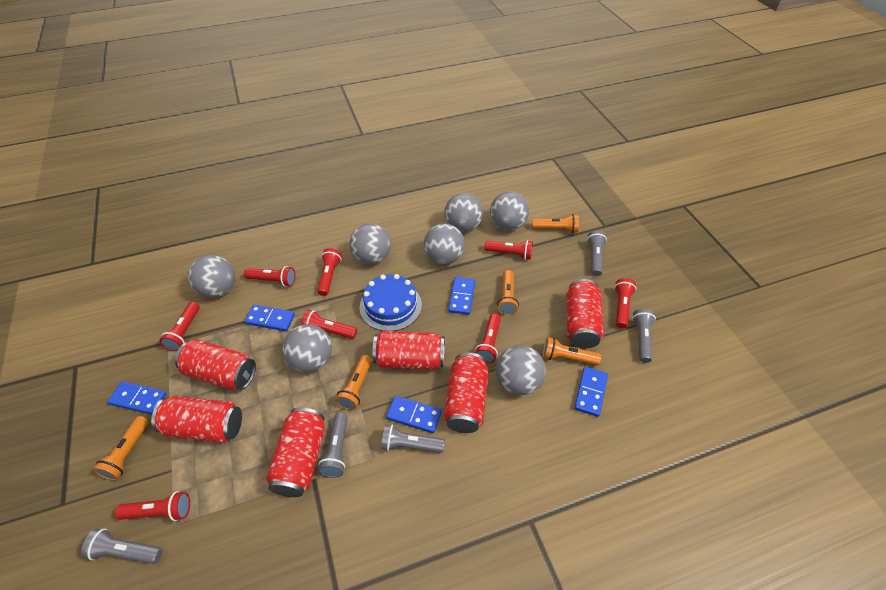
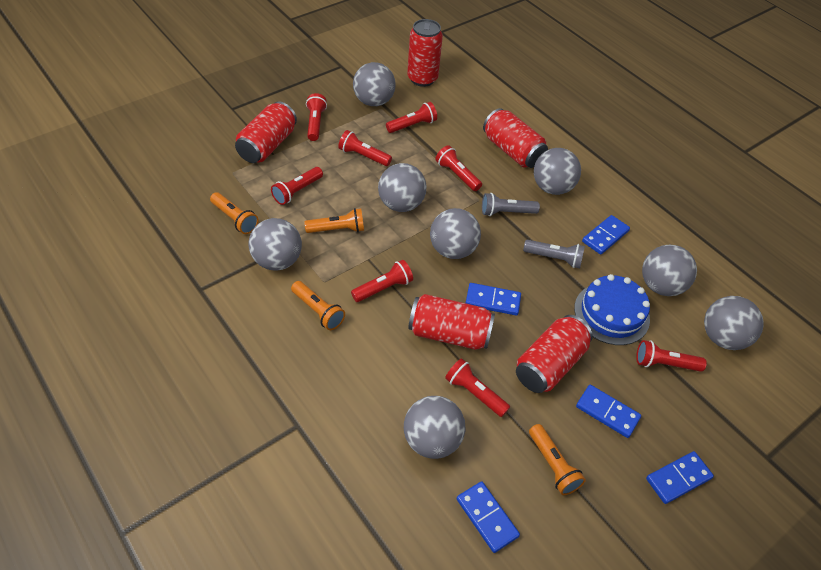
grey ball: [188,255,235,298] [282,324,332,372] [349,223,391,265] [424,224,465,265] [444,193,483,232] [490,191,529,231] [496,345,546,395] = 7 -> [248,218,302,271] [353,62,396,106] [378,163,427,212] [404,396,466,459] [430,208,481,259] [534,148,581,195] [642,245,697,296] [704,296,764,350] = 8
grey flashlight: [81,528,162,564] [318,413,348,478] [381,425,445,453] [587,230,607,276] [632,308,656,363] = 5 -> [482,193,540,216] [523,240,585,268] = 2
orange flashlight: [93,416,149,481] [335,355,372,410] [497,270,519,315] [532,214,579,233] [543,337,601,365] = 5 -> [210,192,259,234] [291,281,345,330] [304,208,364,233] [529,424,586,495] = 4
red can: [151,396,242,443] [175,339,256,390] [266,407,325,497] [372,331,445,370] [444,352,489,433] [566,279,604,348] = 6 -> [235,101,297,163] [407,19,443,87] [408,294,495,350] [483,108,548,168] [516,315,593,393] = 5

